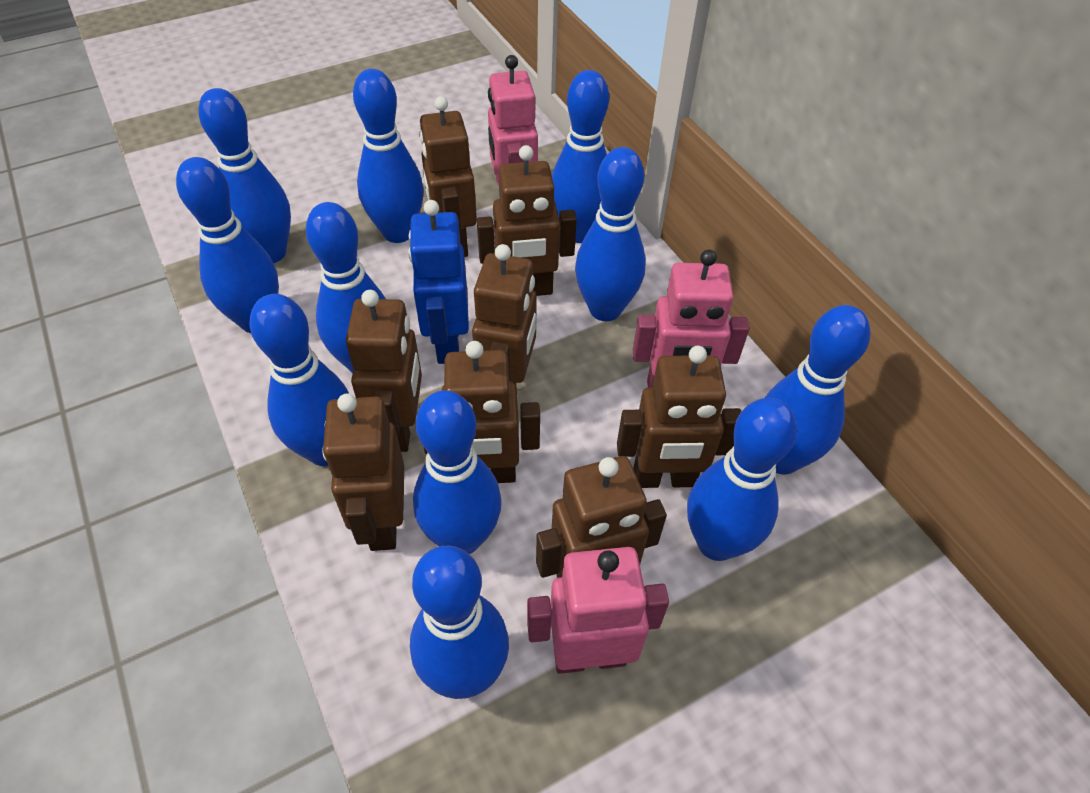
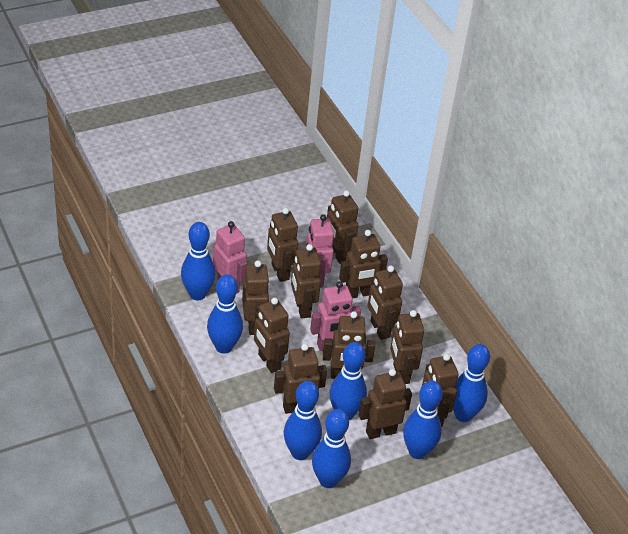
blue bowling pin: [176,157,279,333] [198,88,291,263] [249,294,349,466] [306,202,386,373] [353,69,424,243] [410,546,509,699] [413,390,502,554] [552,70,609,243] [575,147,646,321] [687,398,797,561] [765,305,870,474] = 11 -> [181,222,216,301] [207,274,243,354] [284,381,322,460] [312,409,351,488] [330,342,367,420] [403,381,443,459] [453,344,490,422] = 7
blue robot: [408,200,469,364] = 1 -> none = 0
brown robot: [322,393,404,551] [346,290,422,452] [419,96,477,257] [424,341,540,483] [472,244,537,385] [477,145,577,296] [536,456,667,578] [617,346,741,488] = 8 -> [242,261,270,335] [254,298,290,373] [267,208,298,282] [274,344,327,414] [291,244,321,319] [323,311,375,379] [327,190,359,264] [339,230,388,298] [358,369,412,439] [368,266,403,340] [390,310,424,384] [422,354,459,427] = 12

